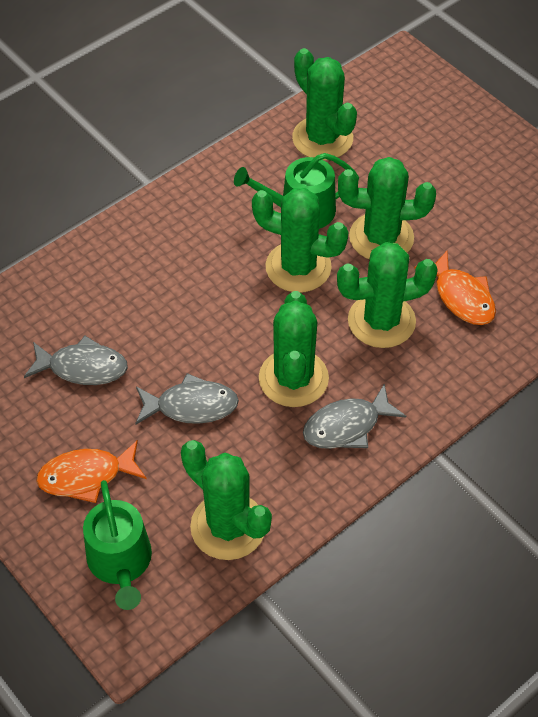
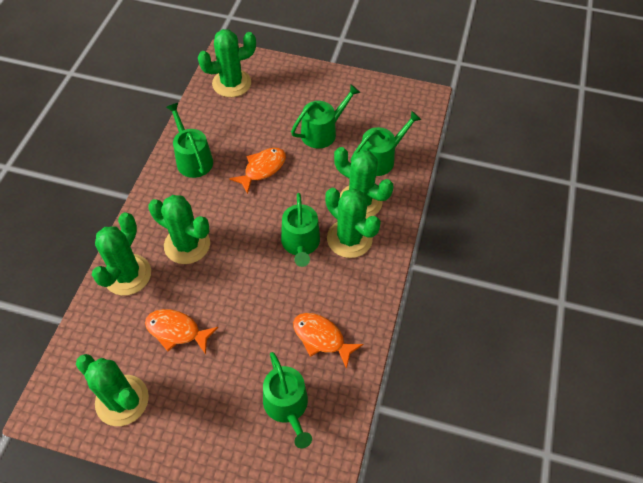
green watering can: [83,480,152,610] [234,153,359,229] = 2 -> [166,103,213,178] [263,352,312,448] [281,193,320,267] [291,84,361,149] [351,111,422,176] = 5
grey fish: [24,336,128,385] [135,373,239,424] [303,383,406,449] = 3 -> none = 0
orange fish: [36,440,146,503] [414,251,496,325] = 2 -> [145,309,218,354] [229,148,286,194] [293,313,364,369] = 3

